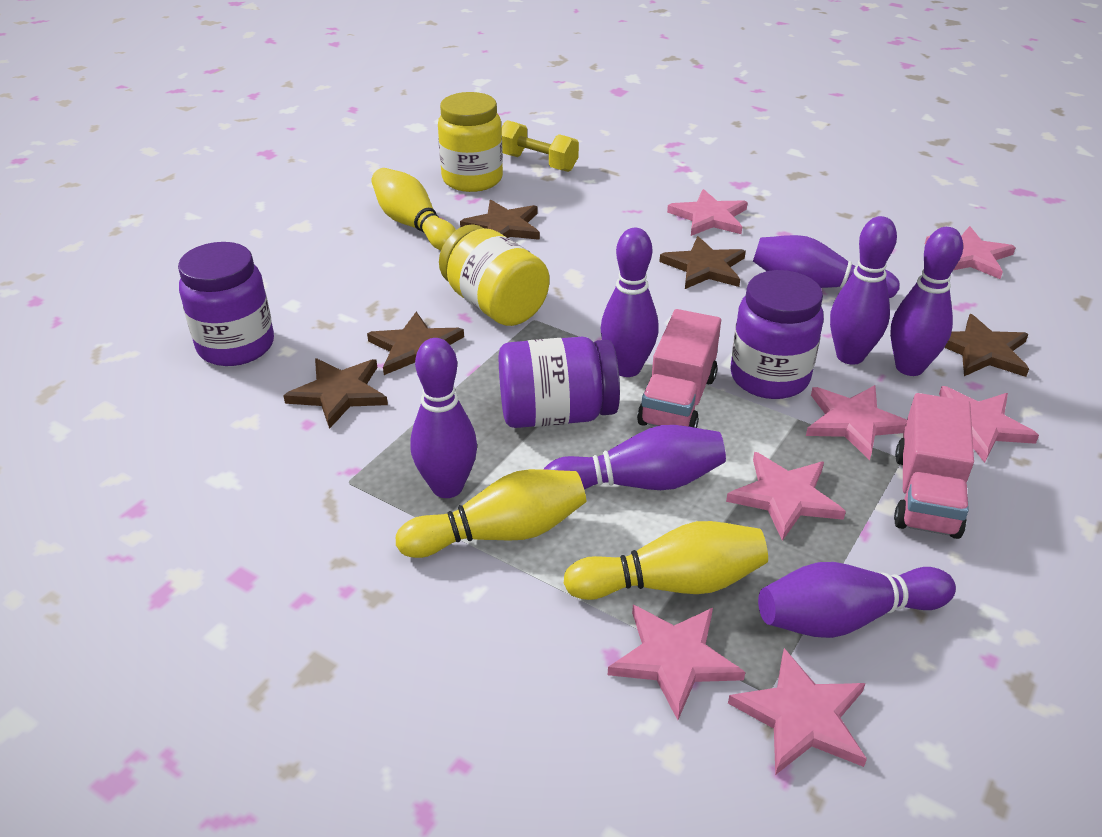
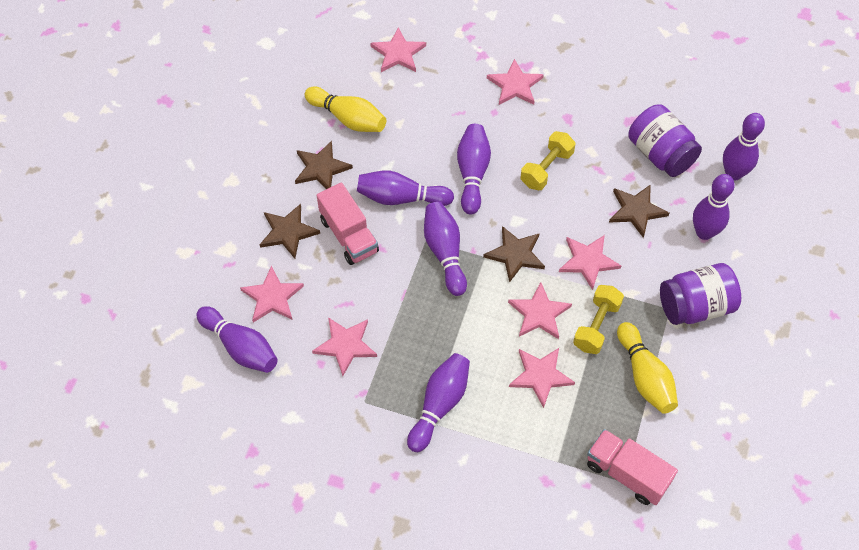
brown star: [283,359,388,429] [367,312,464,375] [460,200,540,240] [659,236,746,289] [944,314,1029,377] = 5 -> [259,204,320,258] [295,141,353,189] [483,226,545,283] [609,184,669,238] = 4
purple jar: [178,242,274,366] [499,337,620,428] [730,270,824,399] = 3 -> [628,104,702,177] [660,263,741,325] = 2
yellow bowling pin: [372,168,456,250] [396,469,586,558] [563,521,768,600] = 3 -> [305,87,386,132] [617,322,678,414] = 2
yellow dumbbell: [501,120,579,172] = 1 -> [521,131,575,190] [573,285,624,354] = 2
yellow jar: [438,92,503,192] [439,224,550,326] = 2 -> none = 0

